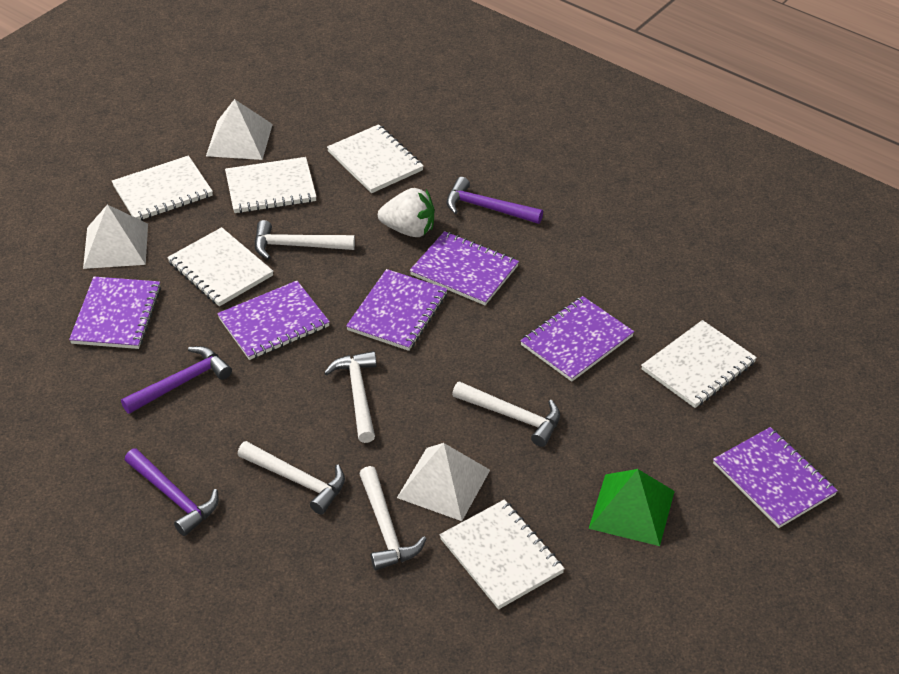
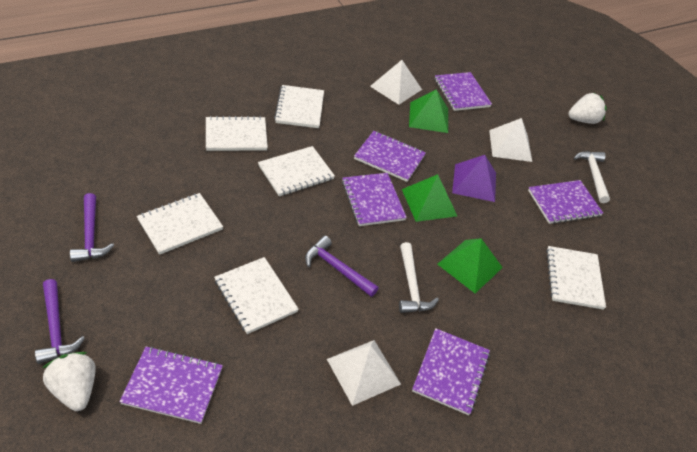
green pyramid: [589,469,675,546] = 1 -> [402,174,457,222] [409,89,448,133] [437,238,503,293] = 3
purple pyramid: none = 0 -> [452,155,496,202] = 1
white hammer: [237,441,345,514] [255,220,355,259] [324,351,377,443] [359,466,426,570] [452,381,560,447] = 5 -> [399,242,439,313] [574,151,610,203] = 2
white strawberry: [378,188,435,237] = 1 -> [43,352,96,411] [568,93,607,124] = 2

